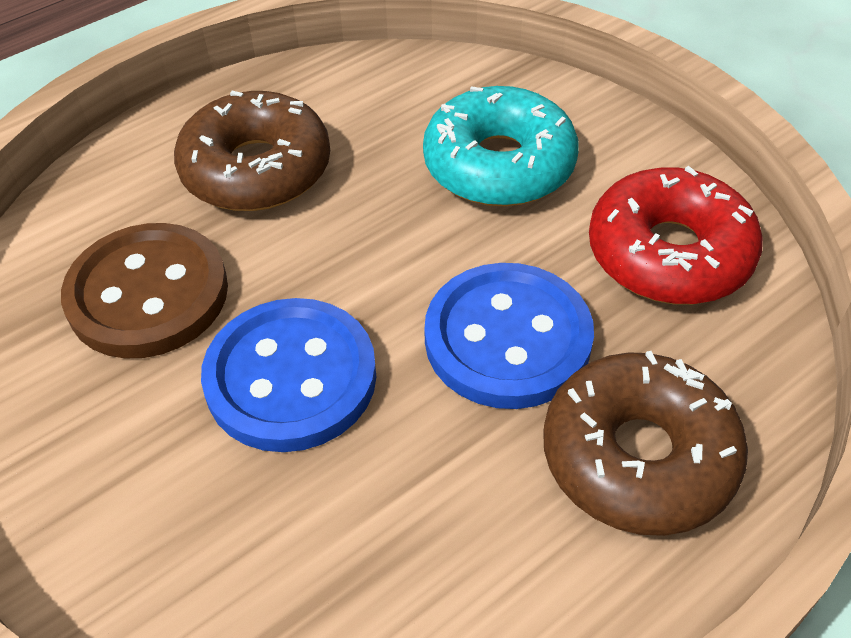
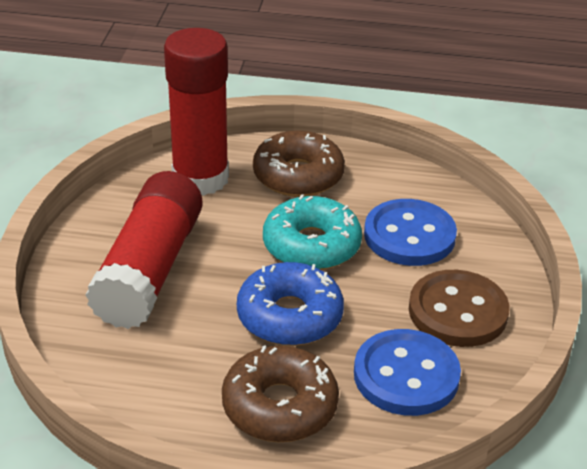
blue donut: none = 0 -> [237,262,344,346] = 1
red donut: [589,166,763,305] = 1 -> none = 0
red glue stick: none = 0 -> [85,171,203,329] [164,28,229,196] = 2

